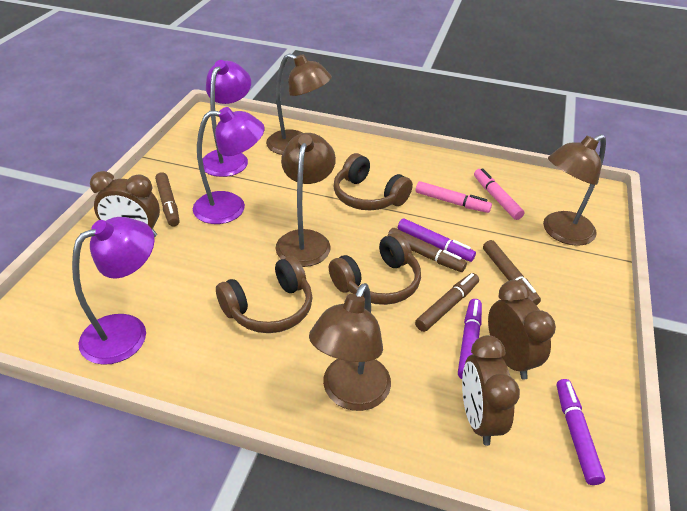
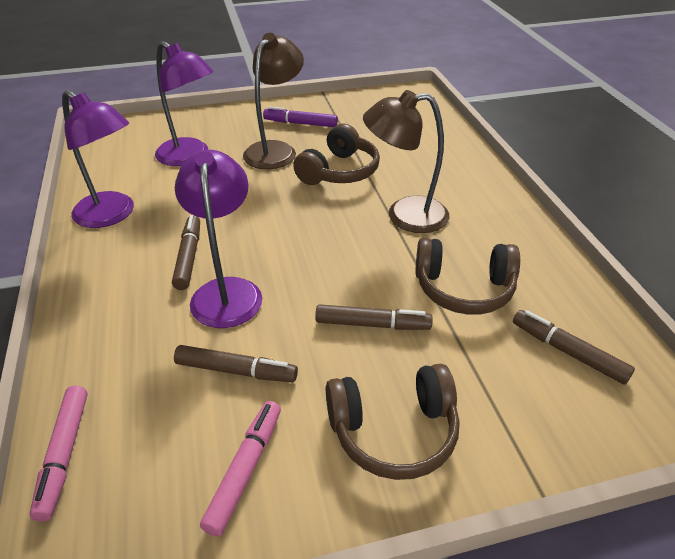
brown clock: [90,171,160,237] [462,335,520,446] [488,280,556,380] = 3 -> none = 0
brown lamp: [266,53,332,155] [276,133,336,267] [309,283,391,411] [543,134,606,246] = 4 -> [243,33,304,169] [363,90,450,233] = 2
purple marker: [398,218,476,262] [458,299,482,379] [556,379,605,485] = 3 -> [263,106,338,127] = 1

